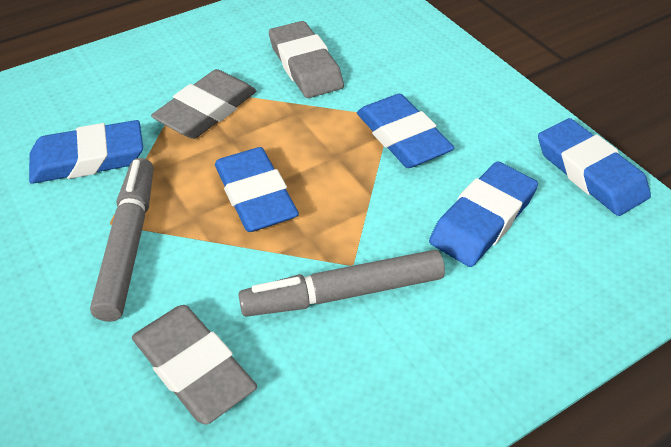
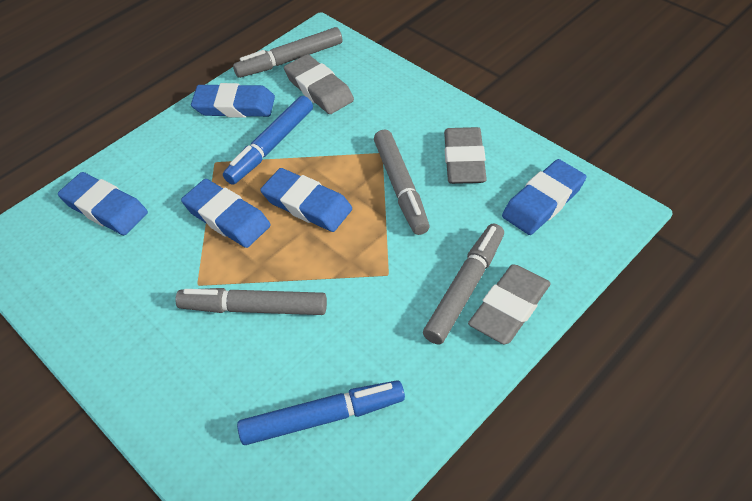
blue marker: none = 0 -> [223,96,313,185] [237,380,405,445] = 2
grey marker: [90,158,153,322] [238,250,445,317] = 2 -> [175,288,327,315] [233,27,342,78] [374,129,430,235] [423,224,504,345] = 4

